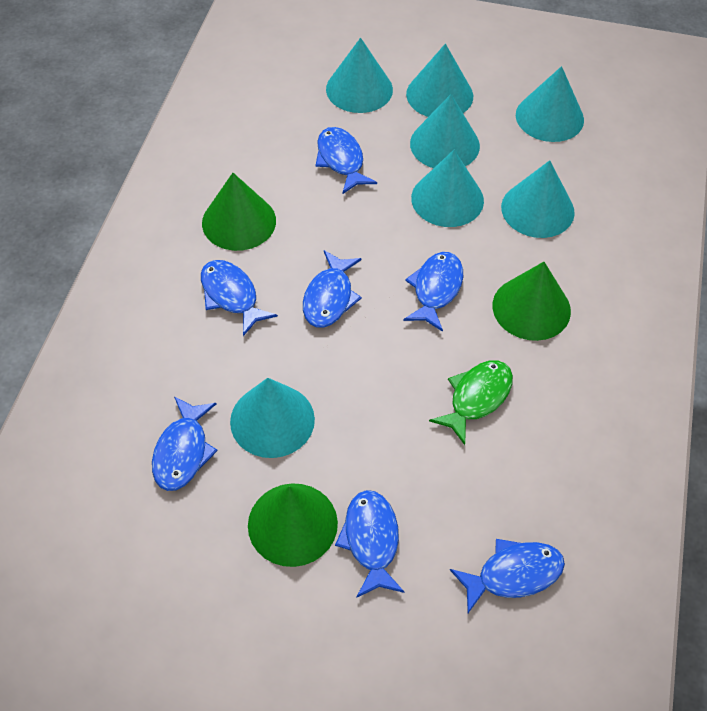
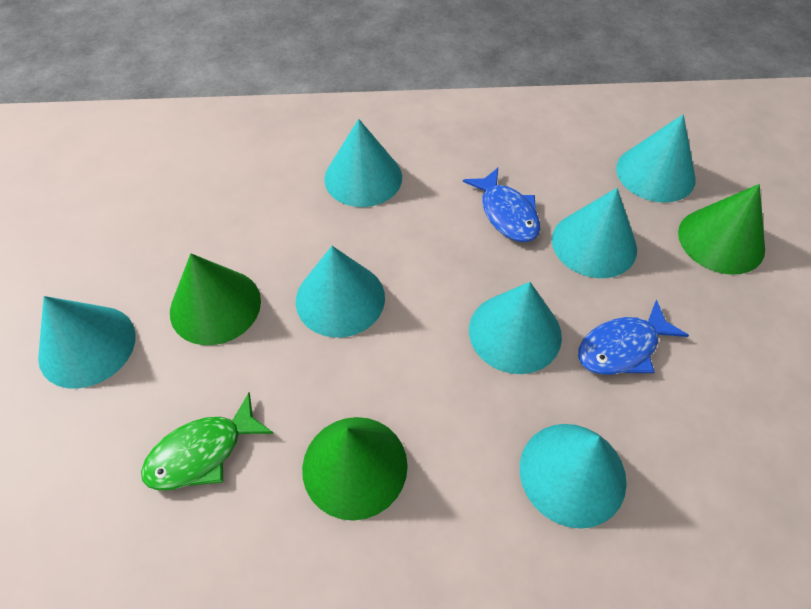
blue fish: [152,396,218,491] [201,260,278,336] [303,250,362,328] [316,127,377,194] [335,490,404,598] [403,252,463,332] [450,539,565,613] = 7 -> [463,168,540,242] [578,300,689,375] = 2

